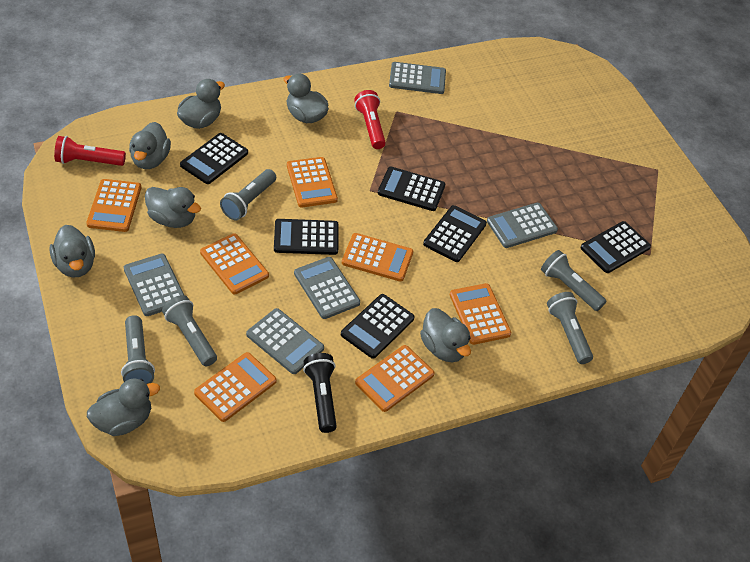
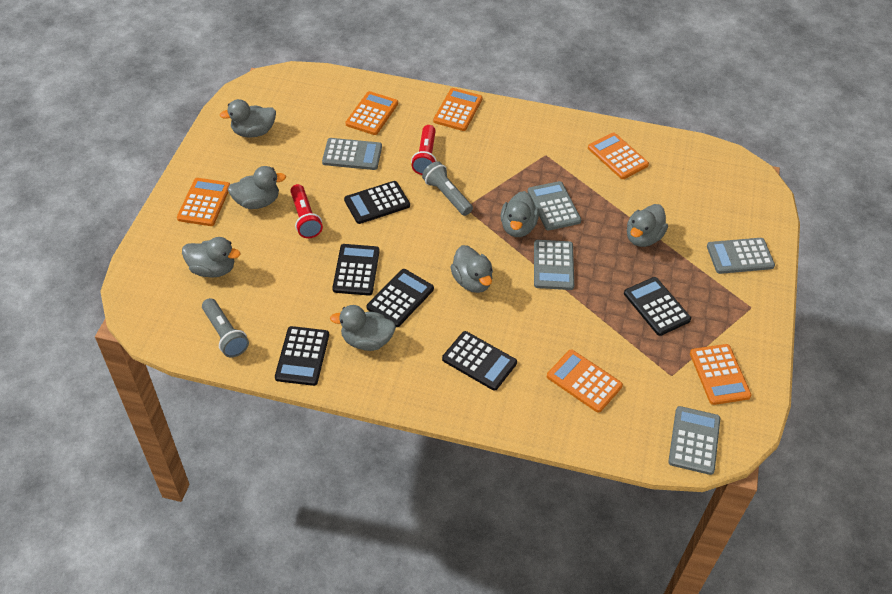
black flashlight: [303,353,337,433] = 1 -> none = 0
grey flashlight: [121,315,155,384] [162,295,217,366] [220,169,276,220] [541,250,606,311] [547,292,593,364] = 5 -> [202,298,249,357] [422,161,473,216] = 2
orange calculator: [86,179,141,232] [194,352,277,422] [200,233,269,294] [287,157,338,208] [342,233,413,282] [355,345,435,412] [450,283,512,345] = 7 -> [177,178,230,226] [345,91,398,135] [433,88,483,131] [547,350,623,413] [588,133,649,179] [690,344,752,405] = 6

